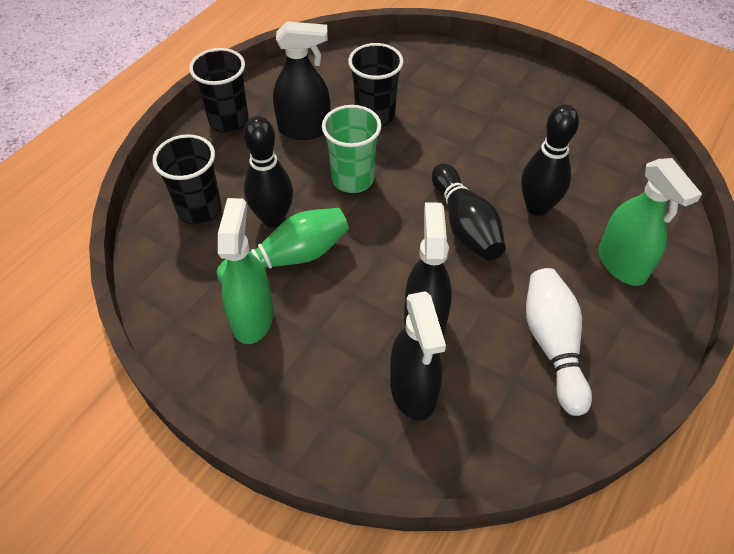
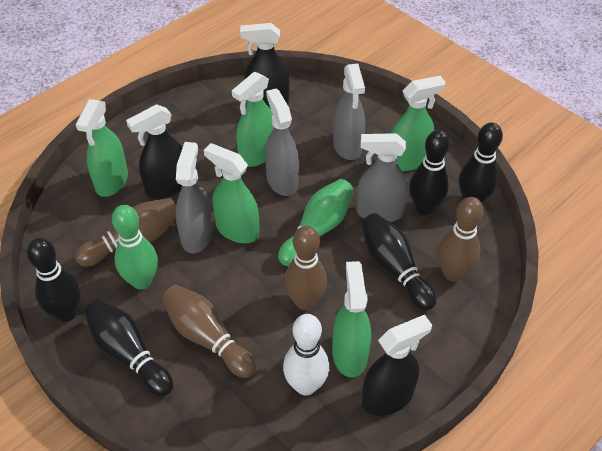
black bowling pin: [243,116,293,227] [432,164,506,261] [521,105,579,216] = 3 -> [27,238,81,322] [84,299,174,397] [361,213,436,311] [409,130,450,215] [459,122,503,203] = 5
black cup: [152,134,221,225] [189,48,249,133] [348,43,403,127] = 3 -> none = 0
brown bowling pin: none = 0 -> [75,198,176,267] [162,285,256,378] [284,226,327,310] [438,197,484,282] = 4
green bowling pin: [217,208,349,283] = 1 -> [112,205,158,290] [278,179,353,266] = 2
green cup: [322,105,382,193] = 1 -> none = 0
green spray bottle: [218,198,274,344] [599,158,702,286] = 2 -> [75,99,128,197] [204,143,259,243] [232,72,274,167] [332,261,371,378] [391,76,446,171] = 5
grey spray bottle: none = 0 -> [176,142,213,253] [265,88,299,196] [333,64,365,160] [356,133,408,222] = 4

